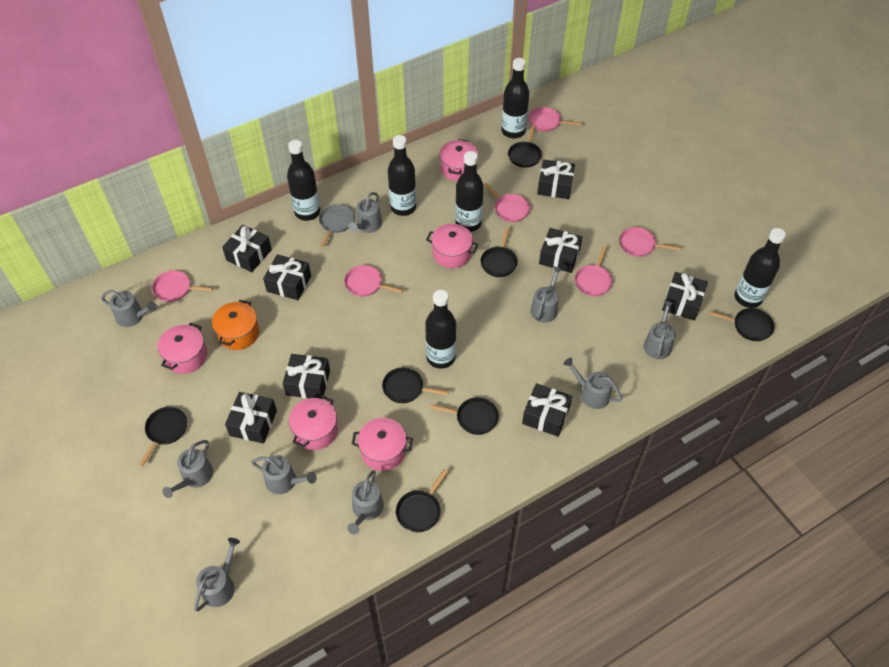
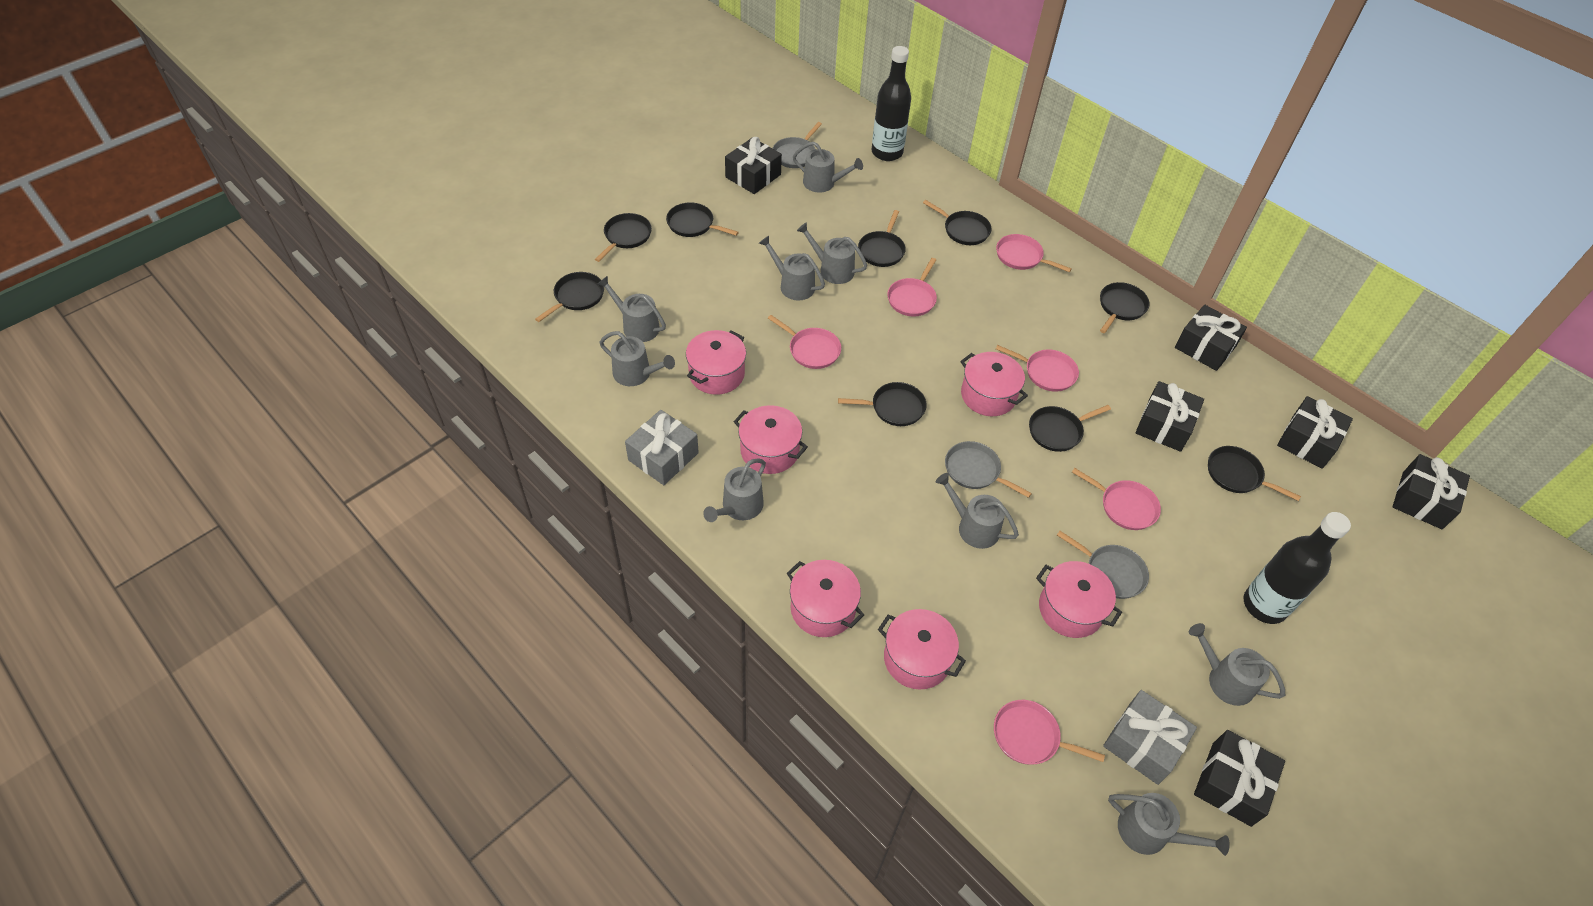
black bottle: [287,140,320,221] [388,135,416,216] [425,290,456,369] [455,151,484,232] [501,58,529,139] [734,228,786,308] = 6 -> [872,46,911,161] [1244,512,1351,624] = 2
black gift: [222,225,272,272] [225,392,277,444] [263,254,311,300] [283,354,330,399] [522,383,572,437] [537,159,575,199] [539,228,582,273] [662,272,708,321] = 8 -> [725,137,782,194] [1136,381,1204,452] [1175,305,1247,371] [1194,730,1285,827] [1277,396,1353,469] [1392,454,1470,529] = 6
black pan: [139,407,187,466] [382,367,449,403] [396,469,448,532] [431,397,499,435] [481,227,518,277] [508,125,542,168] [710,308,775,341] = 7 -> [535,272,604,322] [595,213,652,262] [666,202,739,237] [838,382,927,426] [858,210,906,267] [923,200,992,245] [1029,405,1111,452] [1100,282,1150,333] [1208,446,1301,501] = 9
grey gift: none = 0 -> [625,410,699,485] [1103,690,1197,785] = 2
grey pan: [319,204,355,247] = 1 -> [772,122,822,168] [945,441,1032,498] [1057,531,1149,599] = 3
orange pot: [212,300,259,350] = 1 -> none = 0
pink pot: [158,323,207,374] [289,395,338,450] [352,418,413,471] [426,224,478,268] [439,139,478,181] = 5 -> [686,330,746,395] [733,405,808,474] [787,560,864,637] [878,609,966,690] [960,352,1028,416] [1036,561,1122,638] = 6

